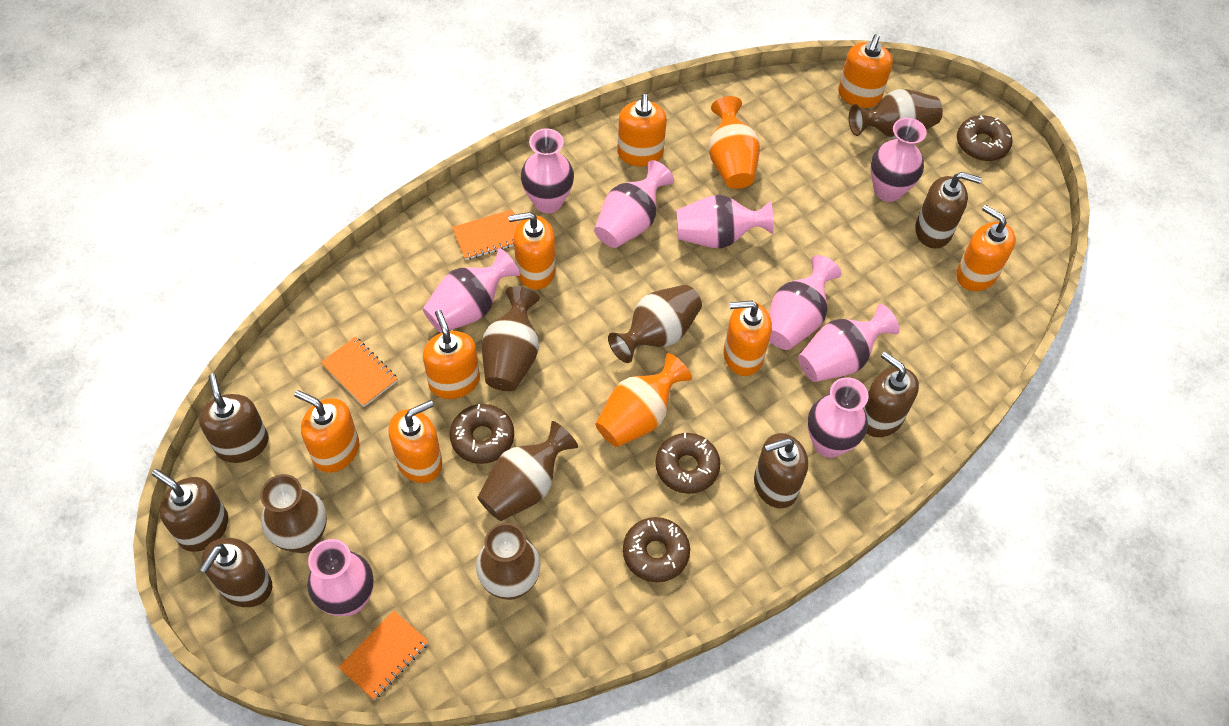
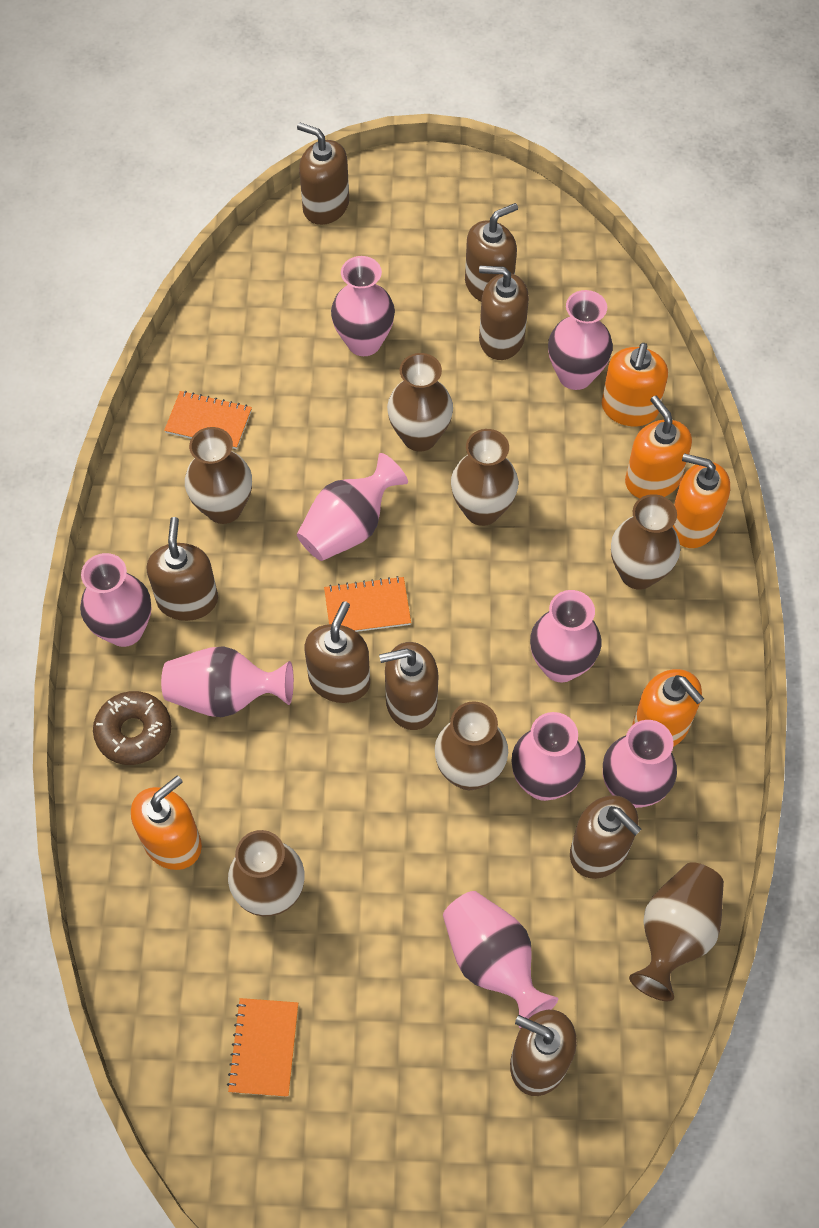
brown donut: [450,404,514,464] [623,517,690,582] [655,433,720,494] [957,115,1013,161] = 4 -> [93,691,171,765] = 1
brown soap dispenser: [152,469,228,552] [199,373,269,463] [199,538,272,607] [754,433,808,508] [863,352,919,437] [915,172,982,249] = 6 -> [147,517,218,621] [297,122,349,225] [304,601,370,703] [379,642,438,730] [465,203,518,302] [479,266,529,360] [510,1010,577,1096] [570,795,642,879] = 8
brown vase: [260,474,327,553] [476,523,541,600] [477,421,578,521] [482,286,540,391] [608,285,702,363] [849,89,943,139] = 6 -> [185,427,252,524] [228,830,305,916] [387,353,453,452] [435,701,508,790] [451,429,518,526] [611,494,680,590] [629,862,724,1001] = 7
orange soap dispenser: [294,390,359,473] [389,400,442,483] [423,310,480,399] [508,212,555,290] [617,94,667,167] [724,301,772,376] [838,34,893,108] [956,205,1016,291] = 8 -> [131,776,202,870] [602,343,668,426] [625,396,692,498] [632,669,704,747] [672,453,730,548] = 5
orange vase: [595,353,692,447] [708,96,760,189] = 2 -> none = 0

